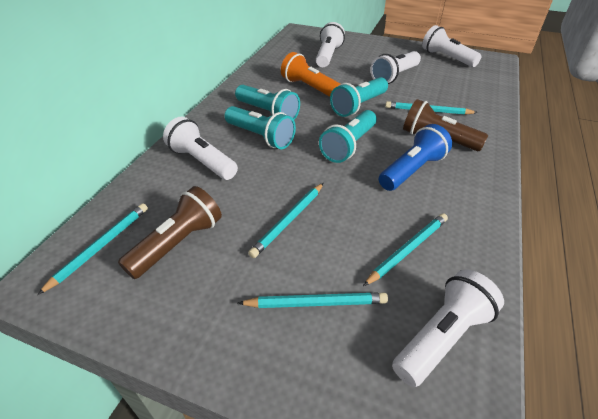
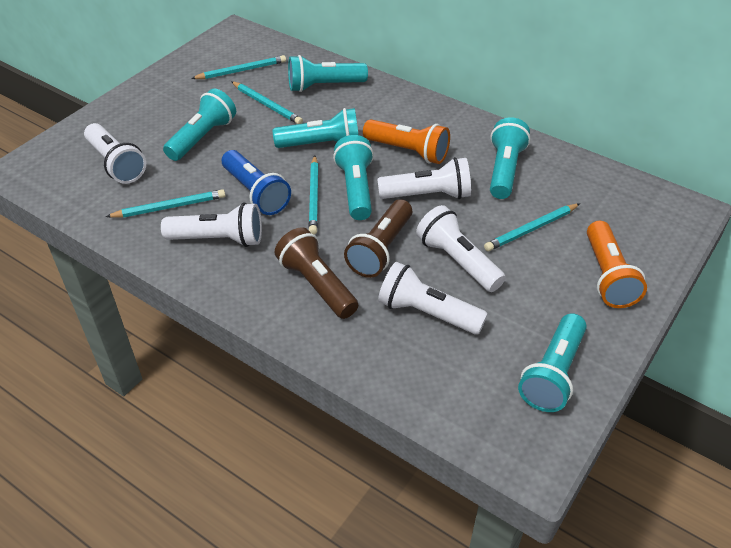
orange flashlight: [281,52,340,97] = 1 -> [363,119,450,164] [587,221,647,308] = 2
turquoise flashlight: [224,106,296,149] [235,85,300,120] [319,110,377,163] [330,77,388,117] = 4 -> [163,89,236,161] [273,108,359,148] [288,55,368,92] [333,135,374,220] [490,117,531,199] [518,313,587,412] = 6

